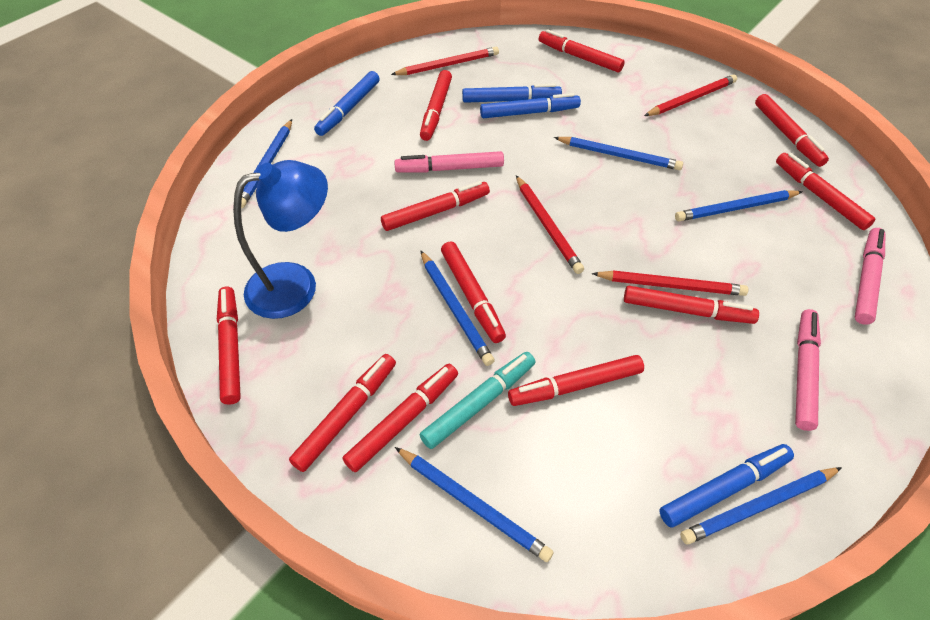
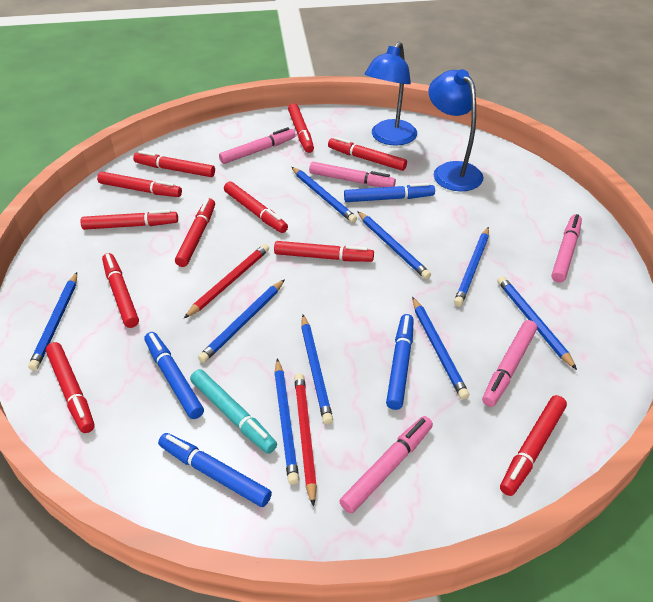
blue lamp: [233,160,328,319] = 1 -> [365,42,417,146] [428,69,483,191] = 2
blue pencil: [241,119,292,208] [395,447,554,562] [420,250,495,366] [554,137,683,170] [675,190,803,221] [680,467,842,544] = 6 -> [28,272,77,371] [198,279,285,363] [274,359,299,485] [292,167,357,223] [301,315,333,424] [357,211,431,279] [412,297,469,400] [454,227,489,306] [497,276,577,370] = 9
pink marker: [394,151,504,173] [795,309,821,431] [855,228,885,325] = 3 -> [219,127,296,164] [309,162,396,187] [339,416,433,513] [482,320,537,407] [551,214,582,283] = 5
red pencil: [391,47,499,75] [516,176,584,274] [591,270,748,296] [644,74,737,116] = 4 -> [184,244,269,318] [294,373,317,507] = 2

